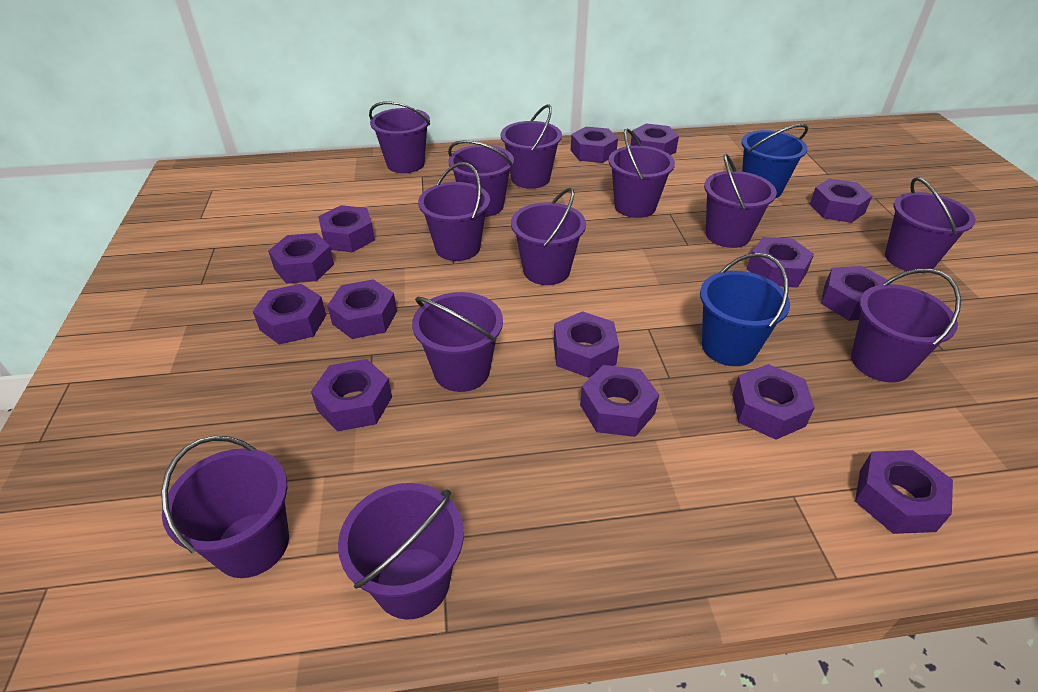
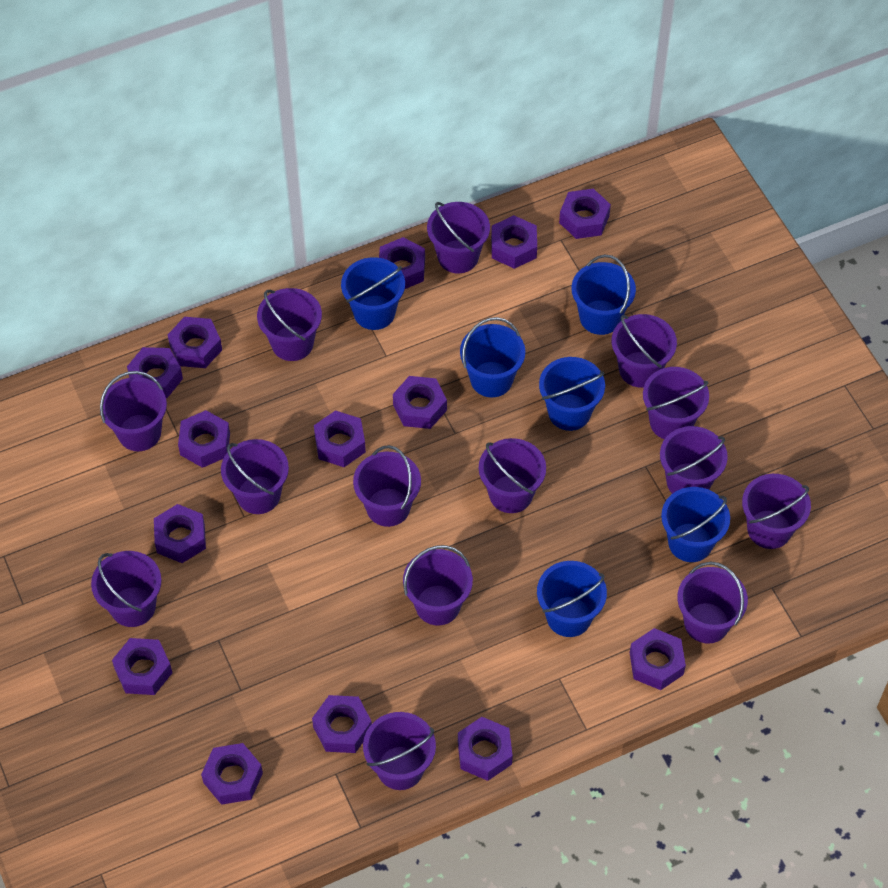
blue bucket: [700,253,790,366] [742,124,808,198] = 2 -> [341,257,405,330] [460,317,525,397] [537,561,607,637] [539,357,605,431] [571,255,636,335] [661,487,730,562] = 6
purple bucket: [161,436,289,578] [338,483,464,619] [369,101,430,173] [412,292,503,392] [418,162,490,261] [448,140,514,217] [501,104,562,189] [511,188,586,285] [609,128,675,218] [704,154,777,248] [851,268,961,383] [885,177,976,271] = 12 -> [91,551,162,627] [100,371,167,451] [221,439,289,514] [257,288,322,361] [353,445,421,527] [363,712,436,790] [403,545,473,625] [427,202,490,273] [479,438,546,513] [612,314,677,387] [643,367,709,439] [660,426,728,494] [677,562,748,644] [742,474,811,549] = 14

